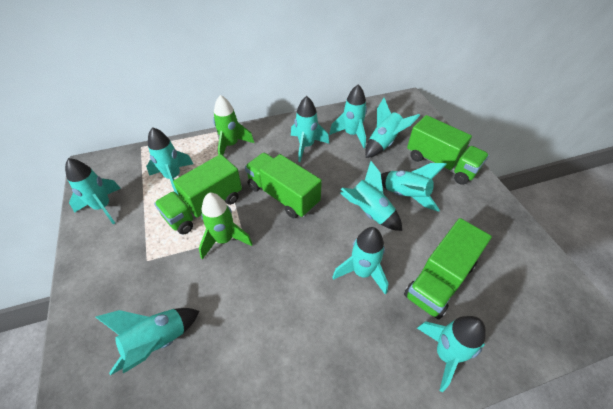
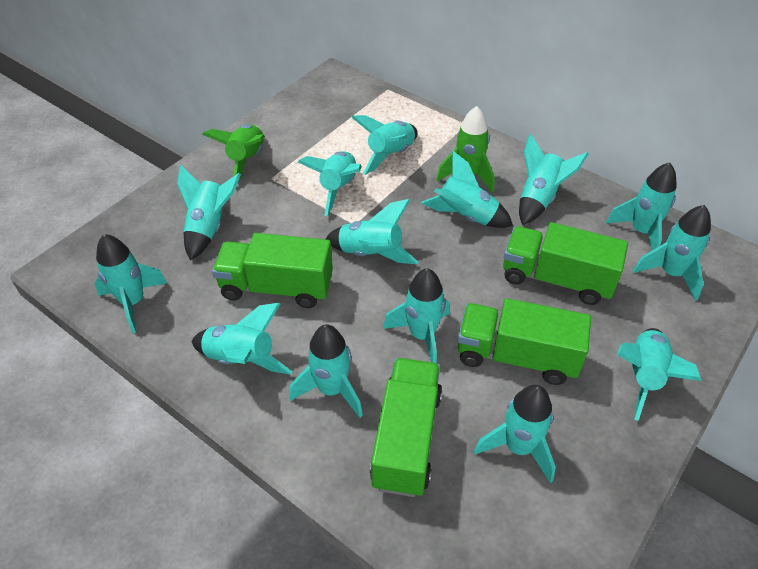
turquoise rocket: [65,158,121,224] [96,308,199,375] [146,127,193,194] [291,96,329,162] [329,85,367,148] [332,227,389,295] [340,161,402,231] [365,98,420,158] [381,163,447,212] [417,316,486,392] = 10 -> [94,234,167,333] [177,164,241,261] [191,303,292,375] [289,324,363,418] [298,151,362,216] [326,199,419,264] [351,115,418,175] [383,268,450,364] [421,151,513,228] [474,385,556,483] [519,134,589,225] [606,163,677,251] [617,328,701,421] [633,205,711,301] = 14

